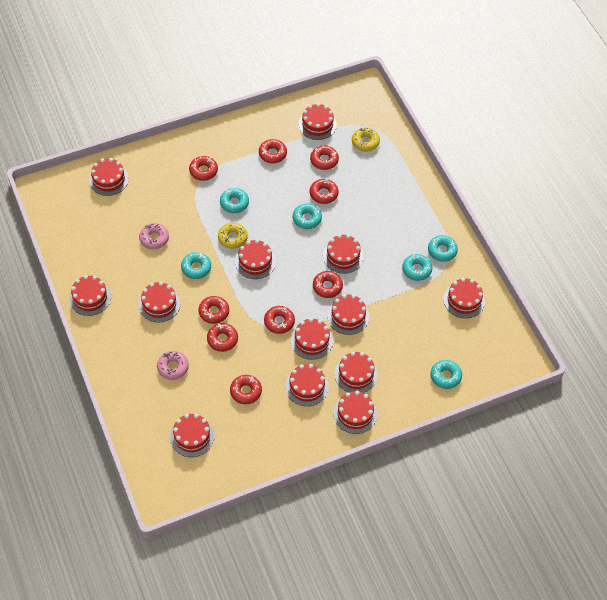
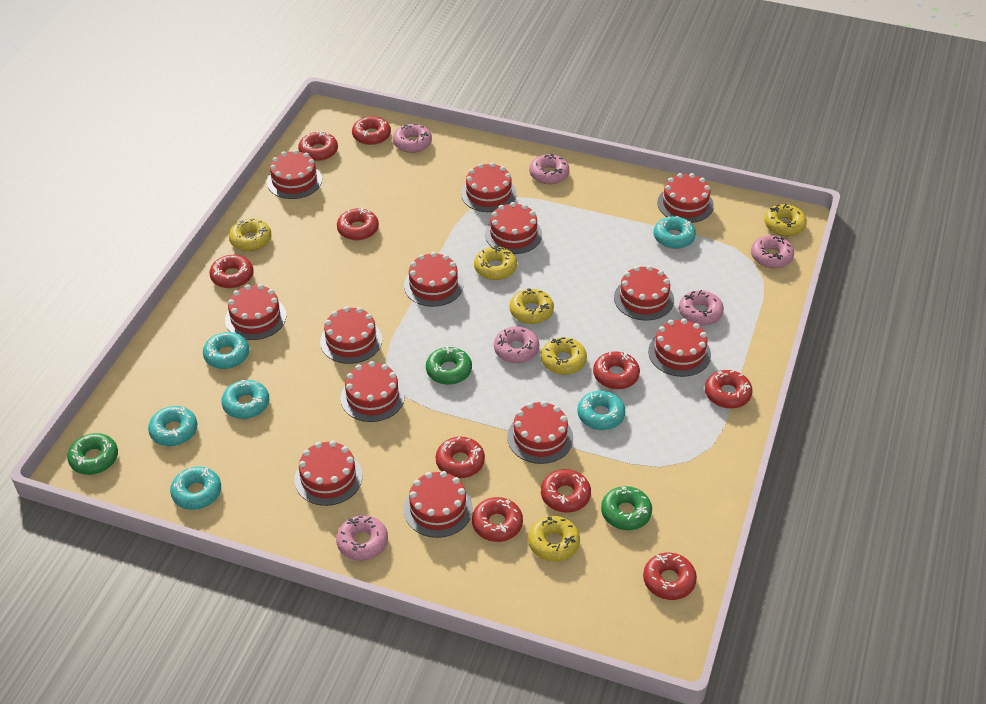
green donut: none = 0 -> [67,433,118,475] [426,346,472,385] [601,486,652,530] = 3
pink donut: [139,223,169,249] [157,351,189,380] = 2 -> [336,515,388,561] [393,124,432,153] [494,327,539,363] [529,154,569,184] [679,290,724,326] [751,235,794,268] = 6
red donut: [189,156,218,181] [198,296,229,324] [207,323,238,352] [230,375,262,404] [259,139,287,163] [264,306,295,334] [310,146,339,170] [310,179,338,204] [313,271,343,298] = 9 -> [210,255,253,288] [298,131,338,161] [337,207,379,241] [352,116,391,145] [436,437,485,478] [472,497,523,542] [541,469,591,513] [593,352,640,389] [643,553,697,600] [705,370,753,409] = 10
yellow donut: [218,223,248,249] [352,128,380,152] = 2 -> [229,218,271,251] [474,245,517,280] [509,289,554,324] [528,516,580,562] [541,337,587,375] [764,204,807,236] = 6

